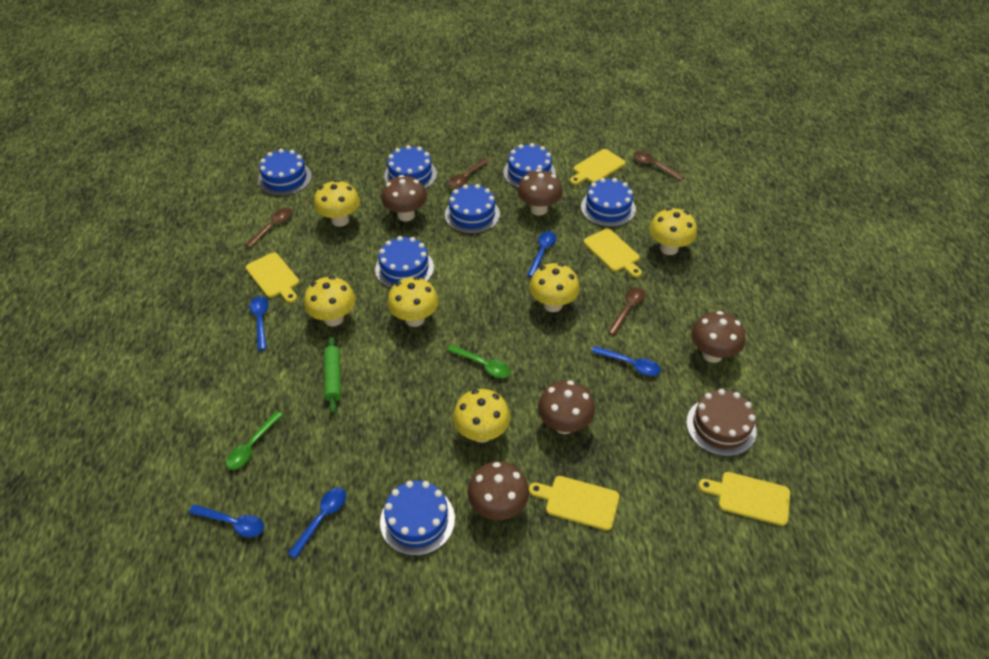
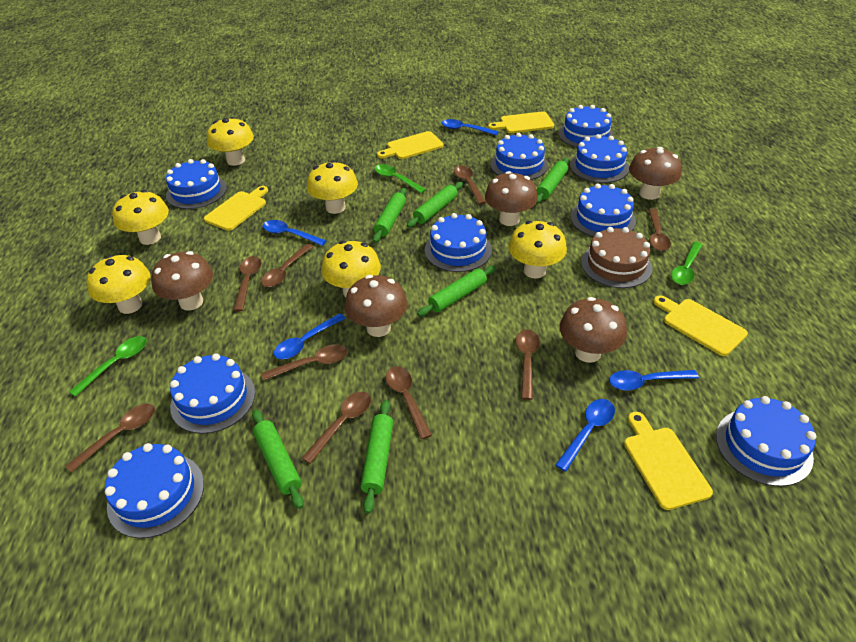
blue cake: [258,149,312,196] [375,236,434,288] [380,481,455,556] [384,145,437,189] [445,184,500,234] [503,143,556,188] [581,178,636,227] = 7 -> [105,443,204,538] [166,159,227,209] [170,353,255,434] [425,213,492,272] [490,133,548,180] [558,105,614,148] [570,134,629,183] [570,184,636,237] [716,396,816,487] = 9
brown spoon: [245,208,293,248] [448,158,490,188] [608,287,645,336] [633,151,684,181] = 4 -> [65,404,155,473] [233,256,261,311] [261,244,313,287] [261,344,348,381] [302,391,371,464] [386,366,432,439] [454,166,486,205] [515,329,540,400] [648,209,671,251] = 9
green rolling pin: [324,336,341,413] = 1 -> [252,409,304,509] [360,400,393,514] [373,188,407,243] [407,182,463,228] [417,265,496,316] [536,158,569,204] = 6
green spoon: [226,411,283,470] [447,344,511,378] = 2 -> [69,336,147,397] [375,164,426,193] [671,242,702,285] = 3

